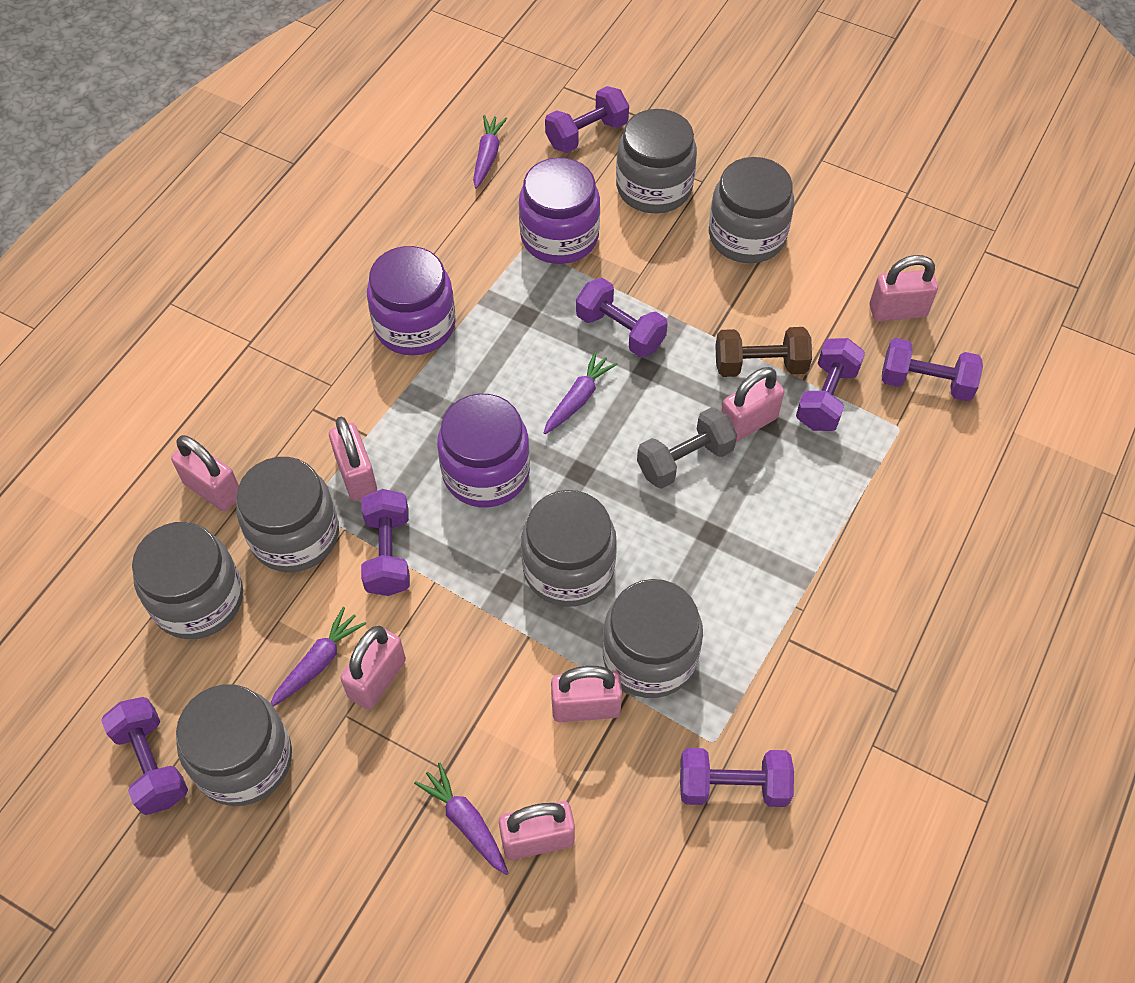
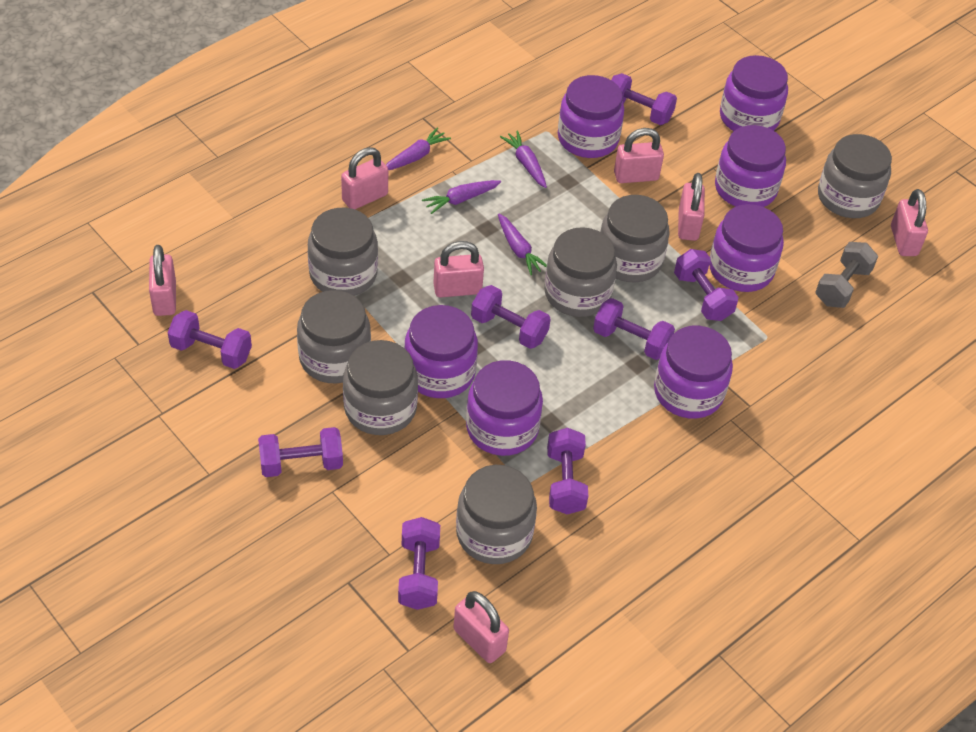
brown dumbbell: [715,327,812,377] = 1 -> none = 0
purple dumbbell: [101,697,188,815] [361,489,410,596] [545,86,629,153] [576,278,668,358] [680,748,794,807] [796,338,865,431] [882,338,983,401] = 7 -> [168,310,252,369] [258,427,343,477] [398,517,440,610] [471,285,551,349] [547,428,588,514] [593,298,675,360] [612,73,677,125] [674,249,739,321] = 8
purple jar: [367,246,456,356] [437,394,530,507] [519,158,600,264] = 3 -> [404,305,478,398] [466,360,543,456] [558,75,624,158] [654,326,733,419] [709,204,784,292] [715,125,786,207] [720,55,788,131] = 7

